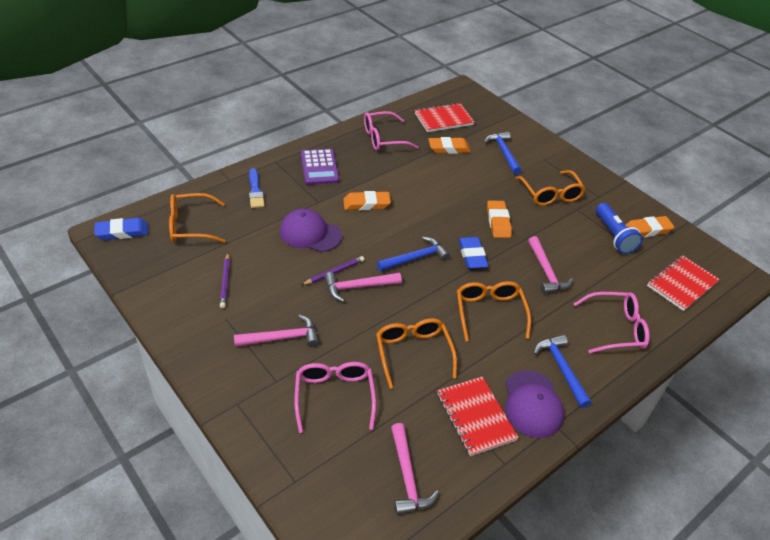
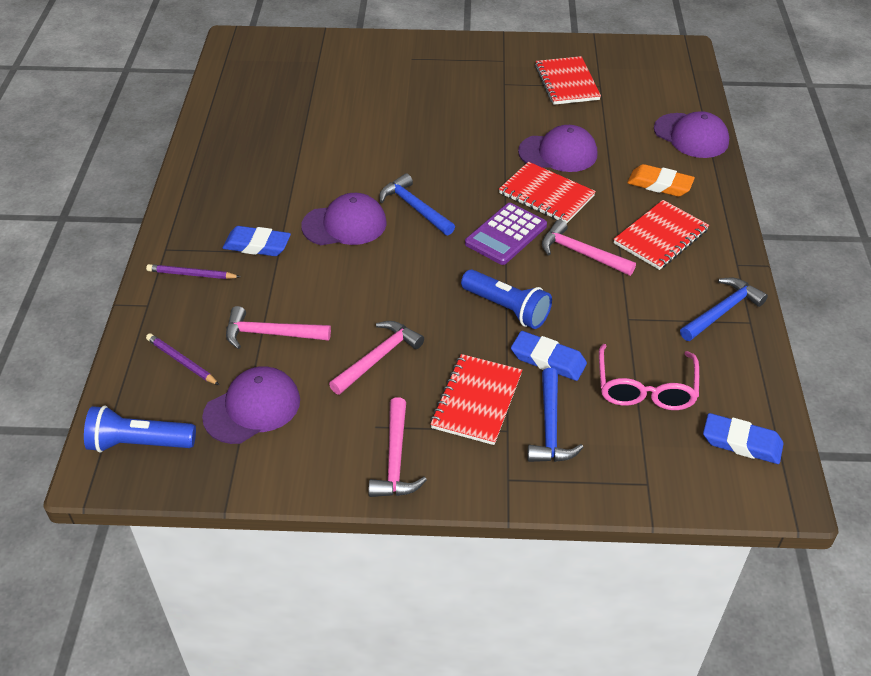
blue brush: [249,168,265,208] = 1 -> none = 0
blue eraser: [94,218,148,240] [458,237,489,269] = 2 -> [222,226,291,256] [511,331,587,381] [703,413,784,464] = 3
blue flashlight: [596,203,643,254] = 1 -> [84,405,196,452] [461,270,552,329] = 2
orange eraser: [343,191,391,210] [429,137,471,154] [487,201,512,238] [626,216,674,237] = 4 -> [627,164,695,197] = 1
orange glasses: [169,193,226,243] [376,318,457,389] [457,281,531,341] [516,170,586,206] = 4 -> none = 0
pink glasses: [295,362,376,433] [364,111,419,150] [574,292,650,353] = 3 -> [599,344,699,410] = 1
purple cap: [280,208,342,252] [505,370,564,438] = 2 -> [202,366,300,444] [301,193,387,245] [518,125,597,172] [654,111,729,158] = 4
red notebook: [415,103,475,132] [437,377,519,456] [647,255,720,311] = 3 -> [430,354,522,445] [499,162,596,224] [535,56,601,105] [614,200,709,270] = 4

